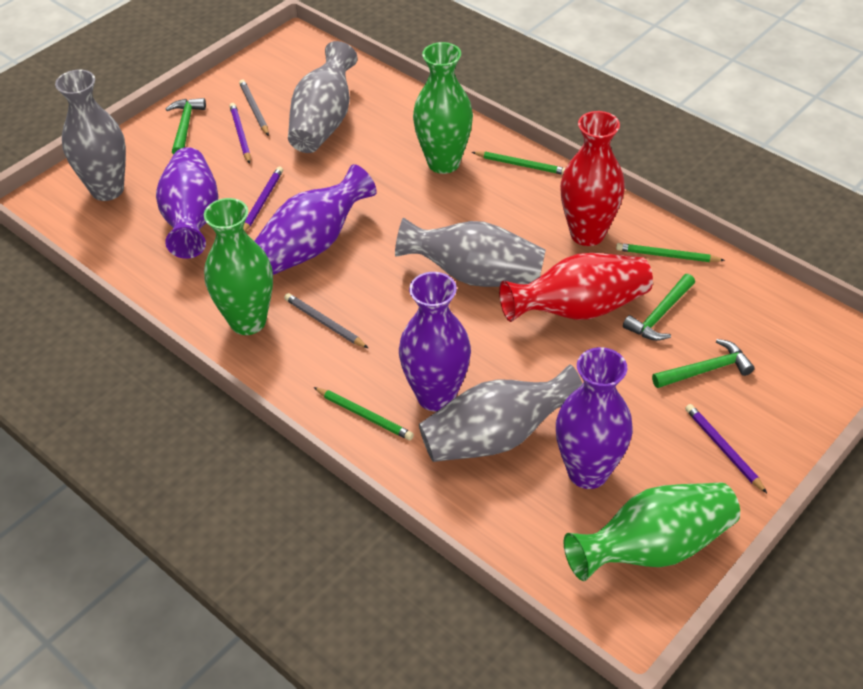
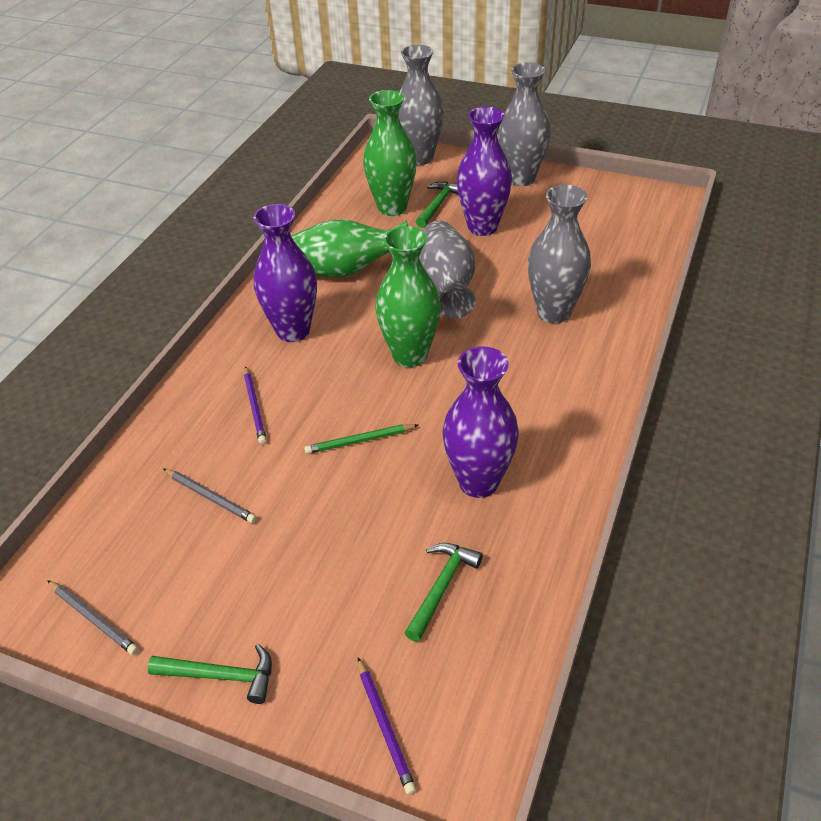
green pencil: [313,387,414,440] [472,152,566,174] [616,243,725,262] = 3 -> [304,424,418,454] = 1
purple pencil: [229,103,251,164] [243,166,283,232] [685,404,767,493] = 3 -> [244,366,267,445] [358,658,416,795] = 2
purple vase: [156,147,218,259] [255,164,377,275] [399,272,471,412] [556,347,633,489] = 4 -> [253,204,317,342] [442,346,519,498] [456,107,512,236] = 3
red vase: [499,253,653,322] [560,111,625,246] = 2 -> none = 0

